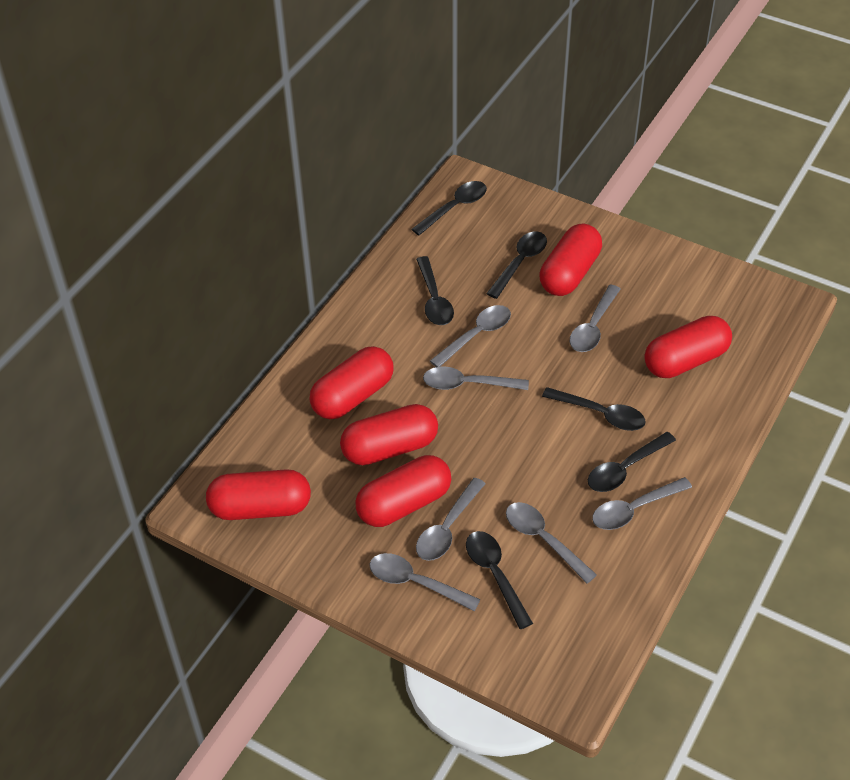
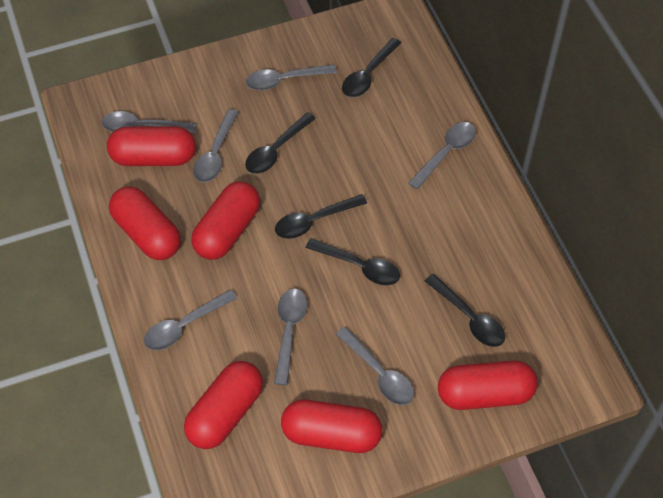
black spoon: [411,181,487,235] [416,256,454,325] [466,531,533,629] [486,231,547,299] [542,387,646,431] [588,432,676,492] = 6 -> [245,112,316,174] [275,194,367,239] [305,238,400,285] [342,38,401,97] [425,274,505,347] = 5

